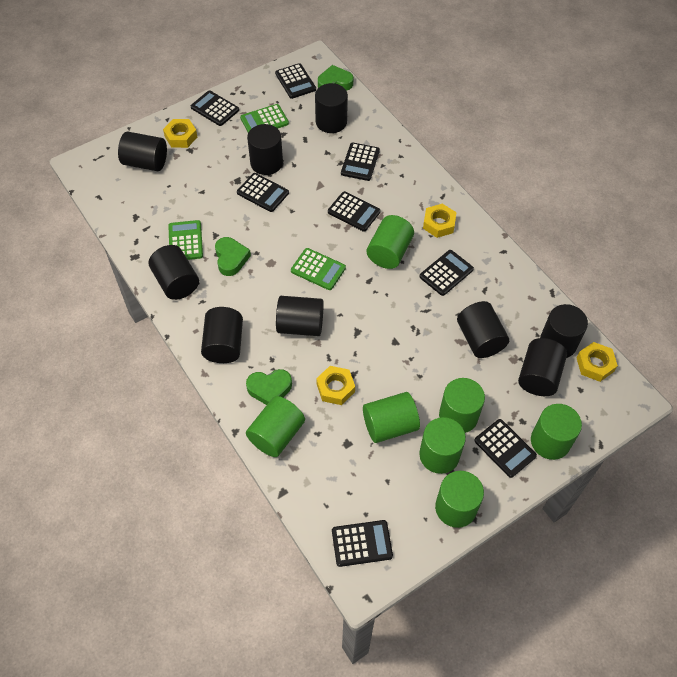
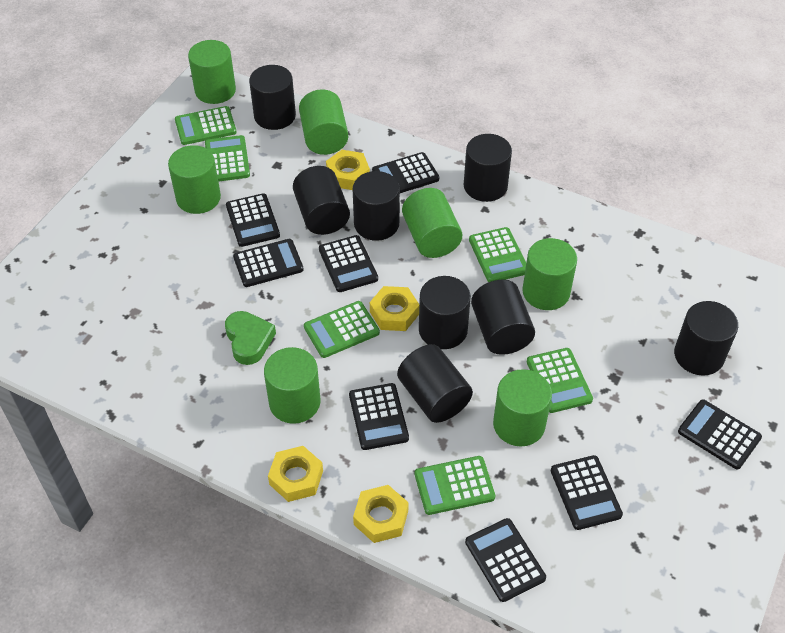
black cylinder: [118,131,167,171] [149,245,199,300] [201,307,243,363] [247,124,283,175] [276,296,324,336] [315,83,348,133] [457,301,509,358] [518,338,567,396] [540,304,588,358] = 9 -> [249,65,296,130] [293,166,350,235] [353,171,400,241] [397,344,473,423] [419,276,471,349] [464,134,512,202] [471,280,535,355] [674,301,738,376] = 8
green calculator: [168,220,203,260] [240,104,289,133] [291,248,346,290] = 3 -> [175,106,237,145] [205,135,250,182] [304,301,380,358] [415,456,495,515] [469,227,526,282] [527,348,593,413] = 6
green heart: [215,237,251,276] [246,369,292,405] [318,65,353,91] = 3 -> [225,311,276,365] = 1

